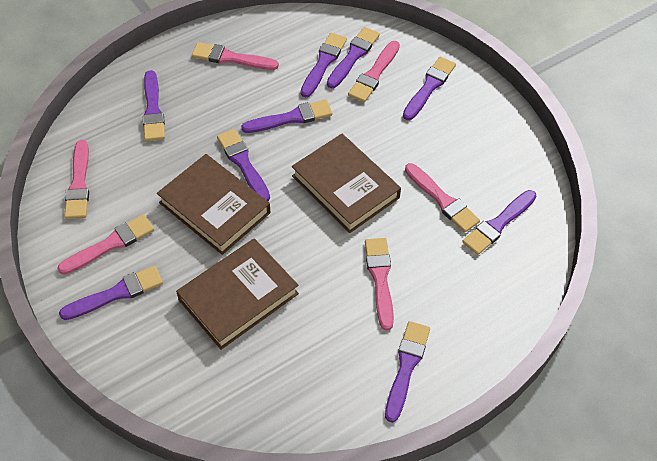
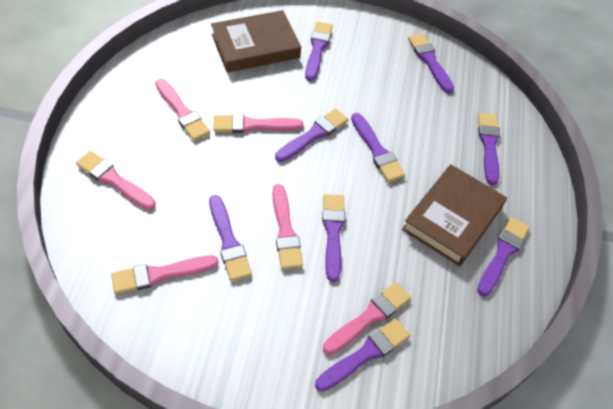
brown book: [157,154,270,255] [176,238,299,350] [292,134,401,233] = 3 -> [211,10,301,73] [402,164,507,266] = 2

